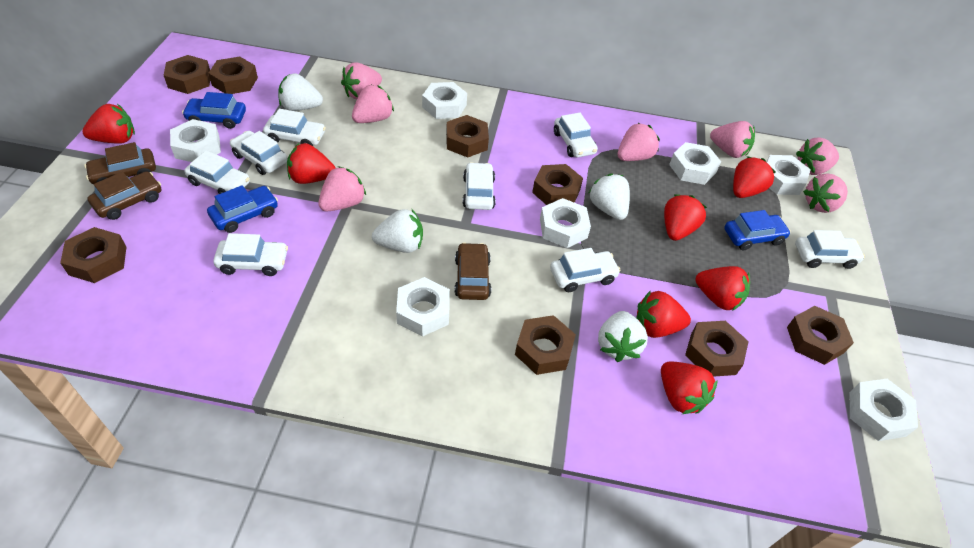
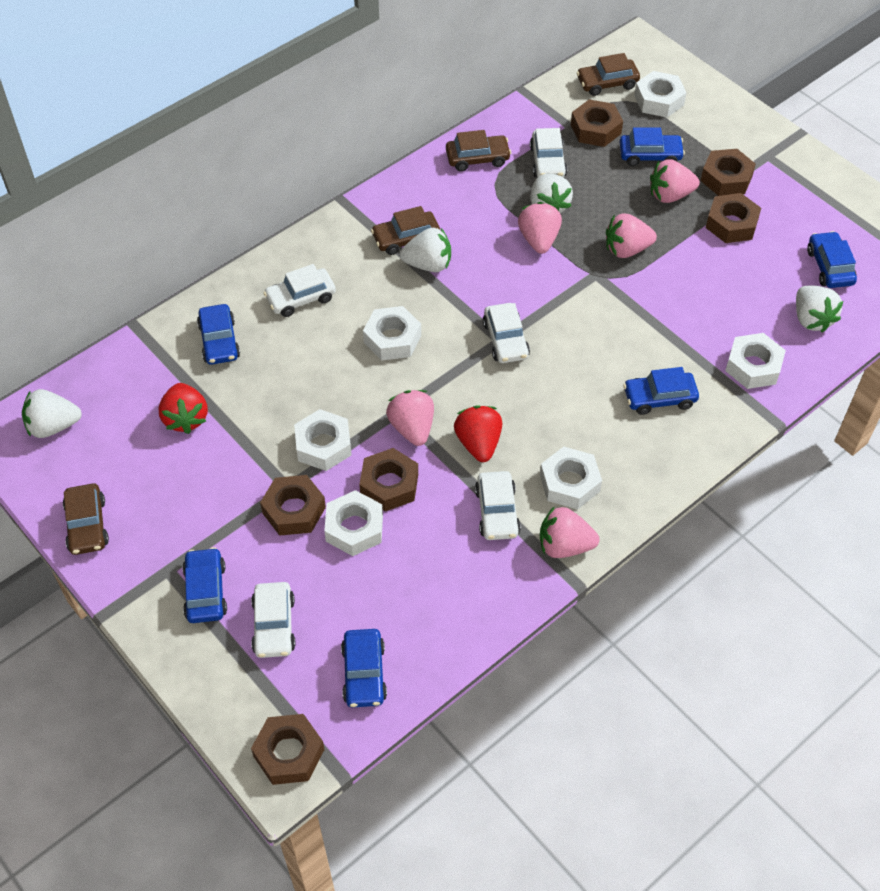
blue car: [182,92,246,129] [207,185,278,233] [724,210,791,250] = 3 -> [182,547,227,623] [197,304,240,365] [341,629,387,708] [620,127,685,166] [623,367,699,415] [807,231,857,288] = 6
brown car: [84,142,156,184] [88,171,162,220] [454,242,491,300] = 3 -> [63,484,109,555] [371,206,440,255] [446,130,511,171] [577,53,640,96] = 4
brown nut: [60,227,126,283] [164,55,210,94] [208,57,258,94] [446,115,489,158] [515,315,576,375] [532,164,583,205] [685,321,749,377] [787,306,854,365] = 8 -> [251,714,325,785] [260,475,326,536] [359,448,418,512] [571,99,623,147] [700,149,756,196] [706,193,761,243] = 6
pink strawberry: [318,166,366,211] [341,63,382,99] [352,84,394,123] [617,123,660,161] [710,121,755,158] [796,137,839,175] [803,173,848,213] = 7 -> [386,390,434,446] [518,202,562,254] [540,506,599,558] [606,214,657,258] [650,159,700,203] = 5
red strawberry: [82,104,135,144] [287,143,336,184] [636,291,691,338] [661,362,718,414] [664,194,707,241] [695,266,750,311] [733,156,776,198] = 7 -> [159,383,208,434] [454,406,502,462] = 2
white car: [184,150,250,194] [213,233,288,276] [230,131,288,175] [263,109,326,146] [463,162,496,210] [550,248,621,292] [554,113,598,157] [795,230,865,269] = 8 -> [251,582,296,658] [264,264,336,317] [475,471,521,540] [483,303,530,363] [530,128,567,177] = 5
white nut: [170,119,221,162] [396,277,450,337] [422,82,467,119] [540,198,591,248] [669,142,721,185] [766,155,811,195] [850,379,918,441] = 7 -> [294,409,352,471] [324,490,383,556] [363,306,421,361] [540,447,602,509] [634,71,687,117] [725,333,786,389] = 6

